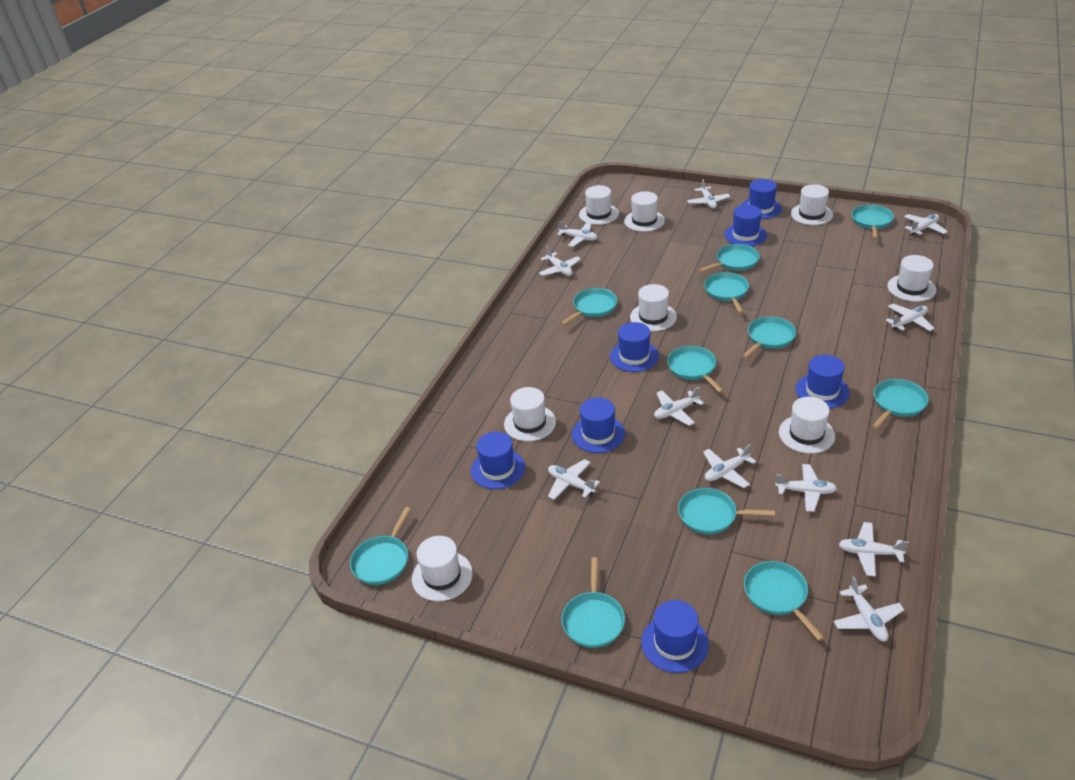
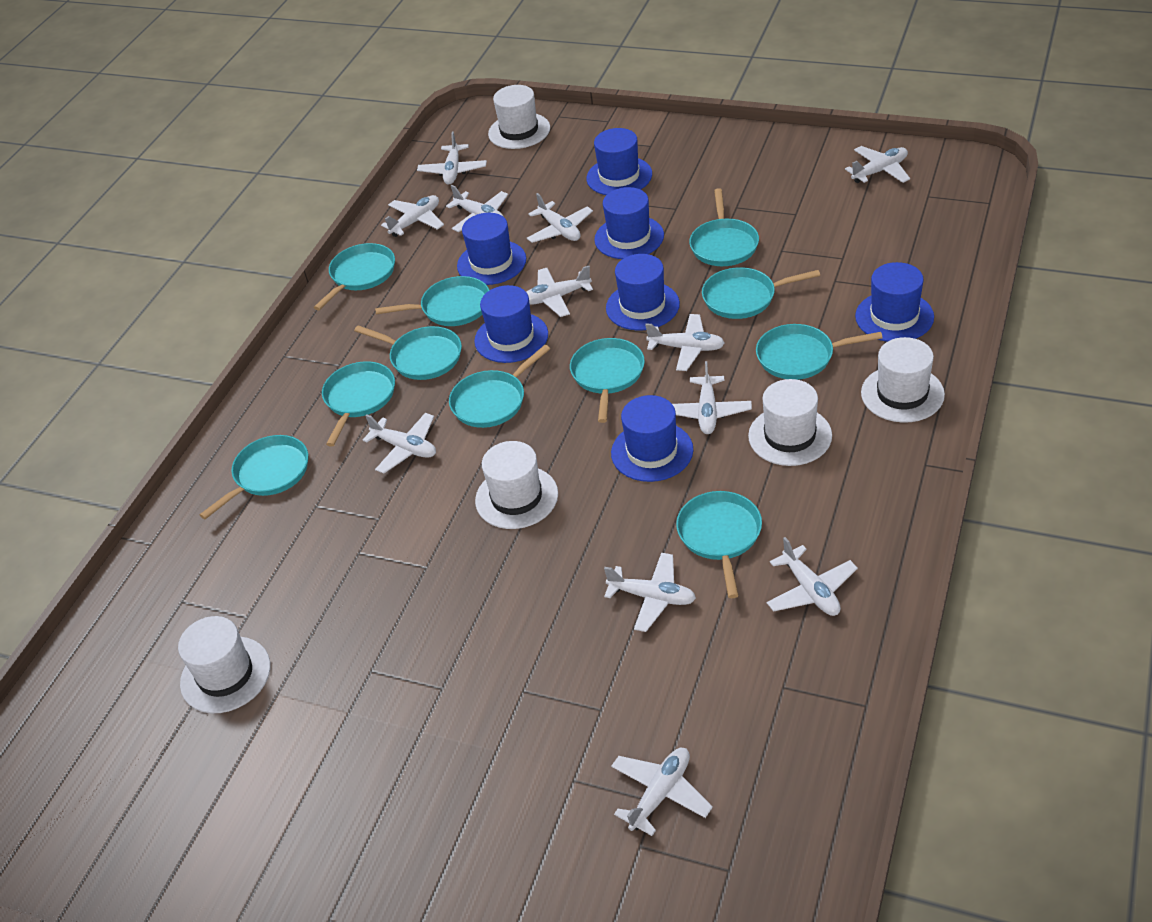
white hat: [412,536,473,601] [504,387,556,441] [579,185,619,225] [624,191,665,232] [630,284,677,331] [779,397,835,454] [791,184,833,225] [887,255,936,302] = 8 -> [178,616,270,713] [475,441,558,529] [488,85,550,149] [748,379,832,466] [861,337,945,423] = 5
white plane: [539,246,581,276] [548,459,600,500] [557,221,598,247] [654,387,704,426] [687,179,730,209] [703,444,756,488] [775,464,837,512] [833,577,904,642] [839,522,909,577] [886,303,935,331] [904,214,948,236] = 11 -> [363,413,436,473] [381,195,444,237] [417,131,487,184] [446,185,508,232] [526,266,593,317] [527,193,593,243] [604,553,696,632] [611,748,713,836] [645,314,725,371] [672,361,752,434] [767,537,858,616] [845,146,910,183] = 12

